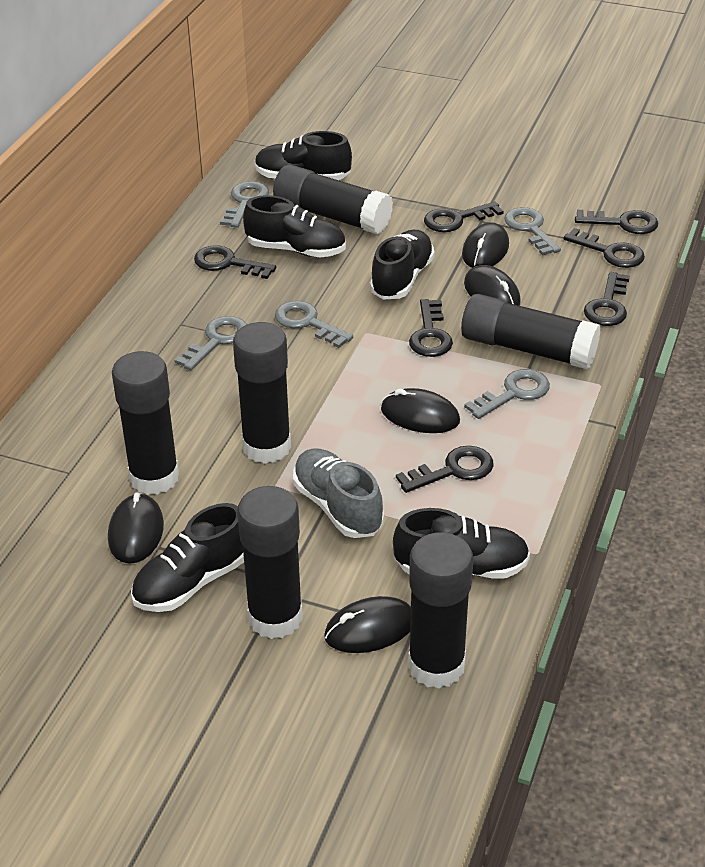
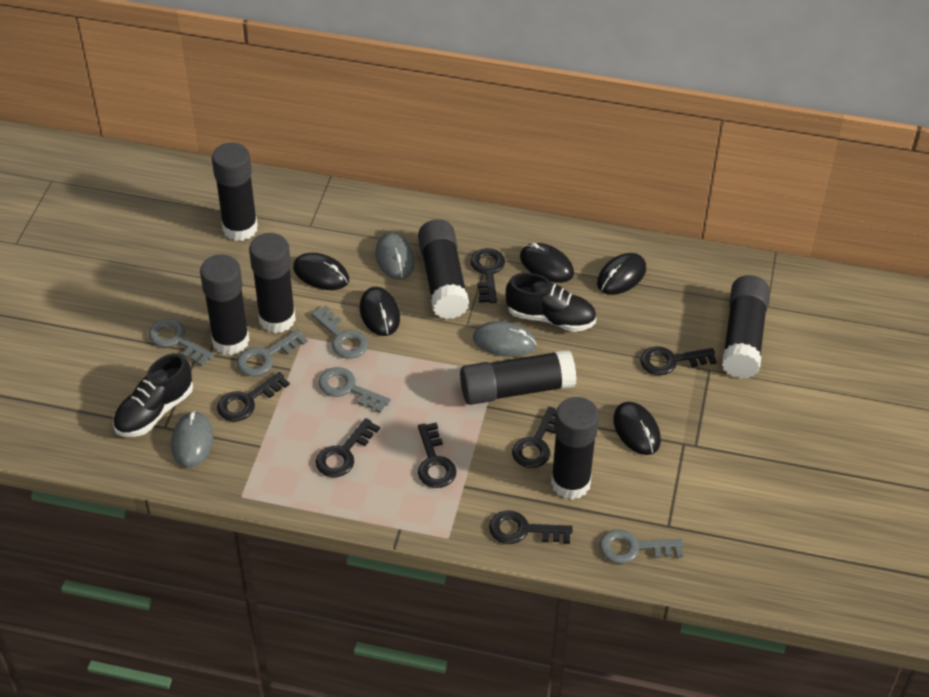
black glue stick: [112,351,179,495] [233,322,291,464] [237,486,303,639] [273,165,393,234] [408,532,474,689] [461,294,601,369] = 6 -> [200,255,249,355] [212,143,258,241] [249,233,296,333] [418,219,469,319] [460,350,576,405] [551,397,599,500] [722,275,770,379] = 7
black shoe: [131,503,244,612] [243,195,346,258] [255,131,352,180] [370,230,435,300] [393,508,530,579] = 5 -> [113,353,193,437] [506,273,596,332] = 2
grey mouse: none = 0 -> [171,411,213,468] [375,232,415,280] [473,321,536,357] = 3
grey shoe: [293,448,384,538] = 1 -> none = 0

